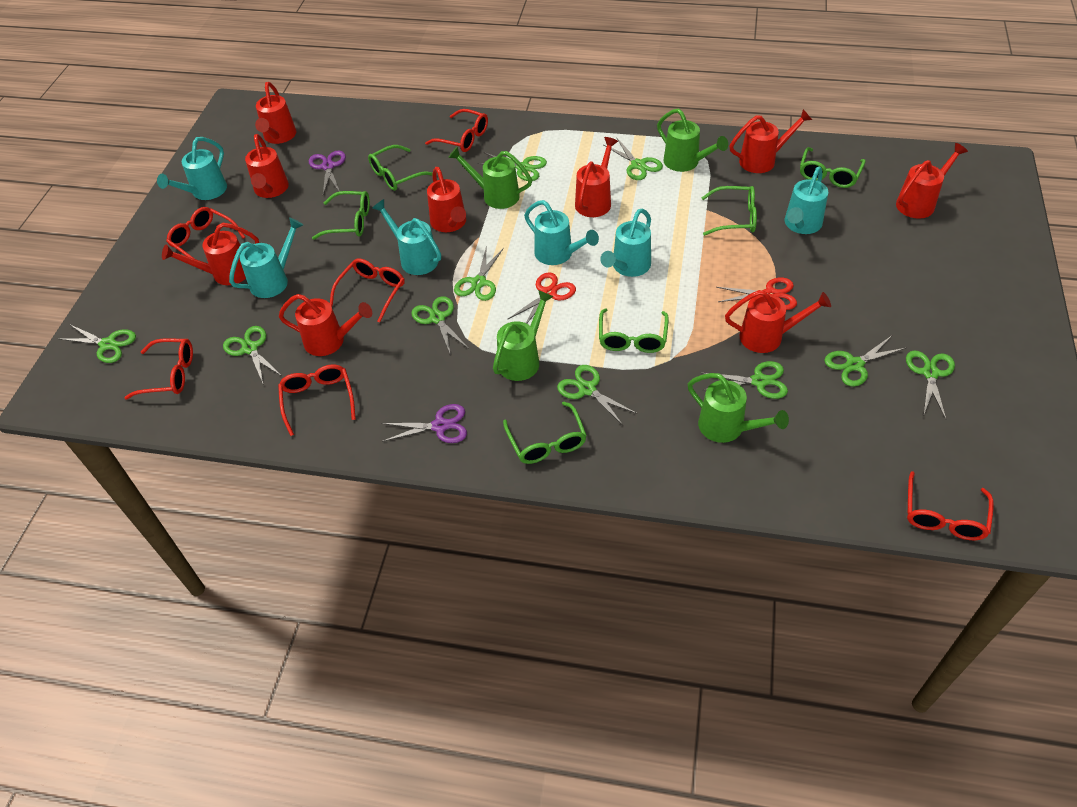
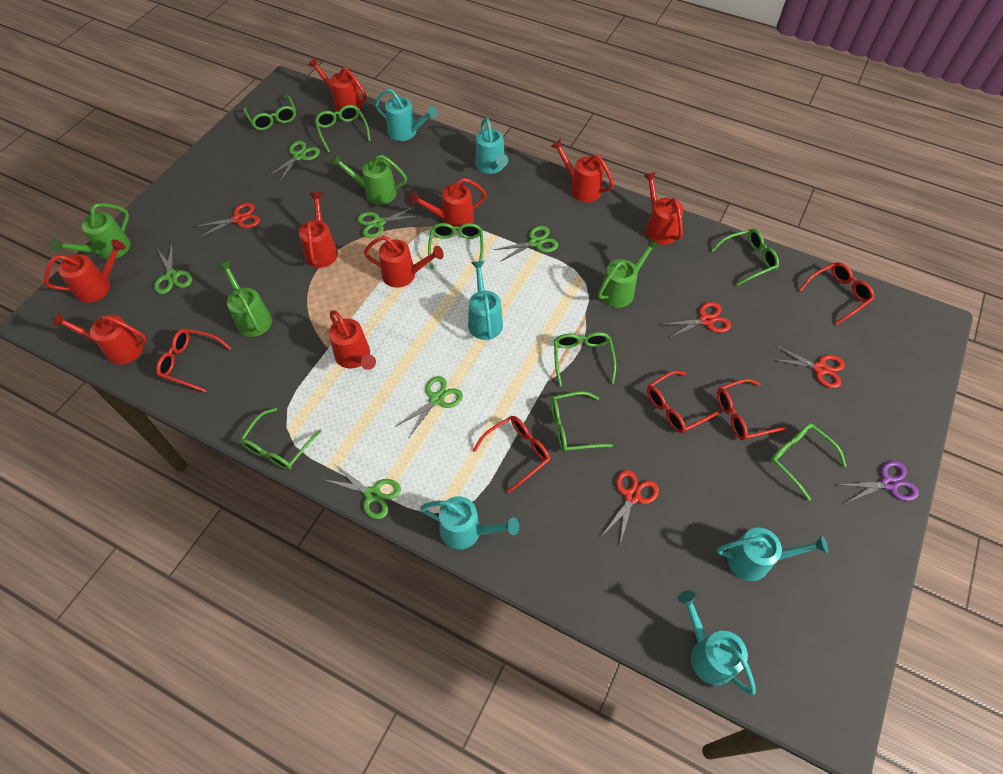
green glasses: [312,191,370,240] [368,145,433,191] [503,402,587,464] [599,308,669,353] [701,186,757,236] [800,147,866,188] = 6 -> [240,408,322,470] [243,95,296,130] [314,105,371,153] [428,223,484,269] [551,391,613,452] [554,332,616,386] [711,229,779,286] [770,423,847,501] = 8
green scissors: [60,324,136,363] [223,326,283,385] [411,296,469,356] [454,248,504,301] [477,152,547,181] [557,365,638,425] [604,138,663,180] [702,361,788,399] [824,336,906,387] [906,351,955,419] = 10 -> [154,243,192,294] [267,141,320,182] [323,463,401,519] [357,206,419,238] [395,376,463,437] [493,226,558,262] = 6
purple scissors: [309,150,346,194] [381,404,467,443] = 2 -> [839,461,919,503] = 1
red glasses: [124,339,193,399] [166,207,245,259] [278,364,356,436] [330,258,405,323] [425,109,488,152] [907,471,994,540] = 6 -> [156,329,231,392] [473,416,550,493] [647,371,720,433] [717,379,787,440] [799,262,874,325] = 5
red scissors: [508,272,576,324] [716,278,797,310] = 2 -> [194,203,260,238] [603,470,659,544] [661,302,731,338] [771,345,845,388] = 4

